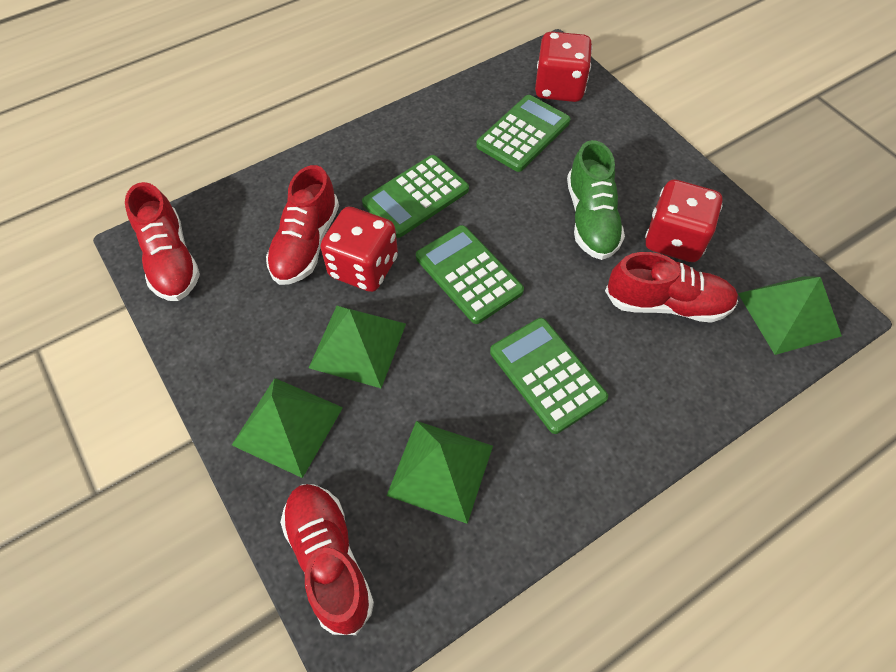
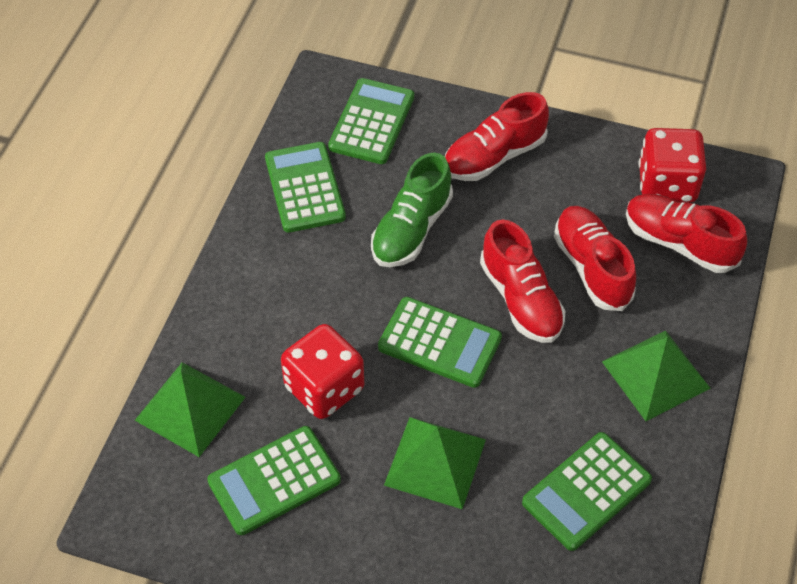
green calculator: [362,155,469,238] [416,225,524,324] [476,95,571,172] [490,318,608,434] = 4 -> [207,426,341,535] [265,142,346,233] [328,78,414,164] [378,297,502,388] [522,432,652,551] = 5
green pyramid: [232,378,343,478] [309,306,406,388] [387,421,493,524] [738,276,842,355] = 4 -> [135,362,245,457] [384,417,486,509] [602,331,711,421] = 3
red dice: [321,206,398,292] [535,31,592,102] [645,180,723,262] = 3 -> [281,324,364,419] [639,128,706,203] = 2

